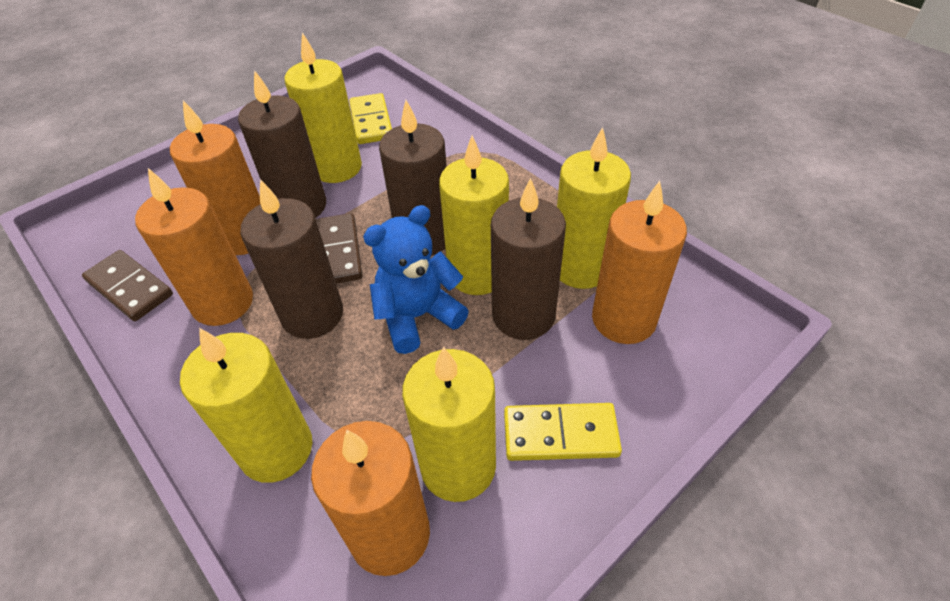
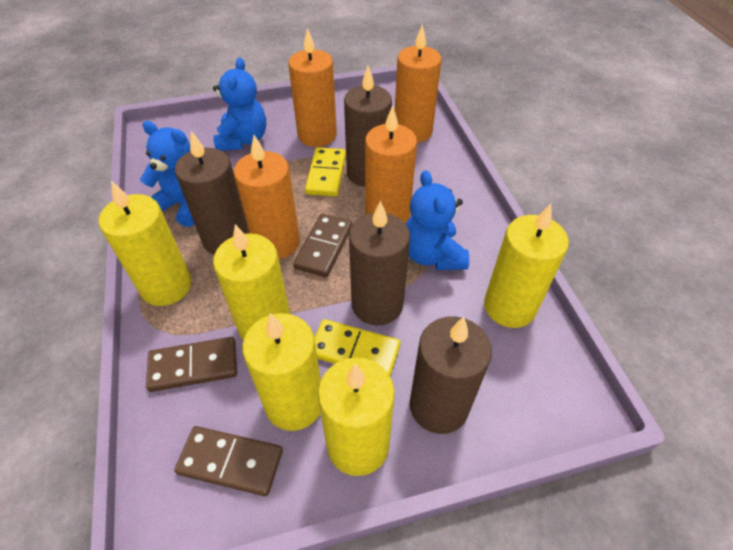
blue teddy bear: [363,205,469,354] = 1 -> [140,121,194,227] [213,58,266,151] [406,170,469,270] = 3
brown domino: [82,250,173,321] [316,213,363,284] = 2 -> [146,337,237,392] [174,426,283,496] [293,214,353,277] = 3

